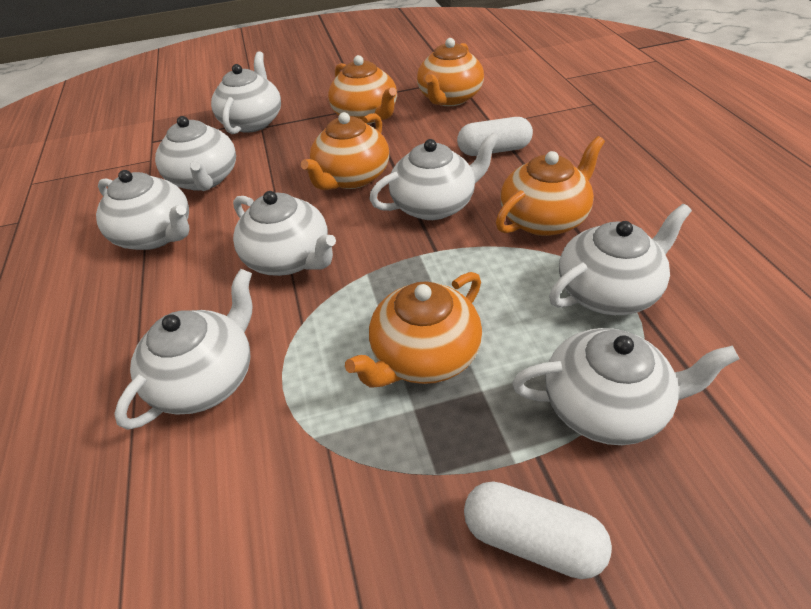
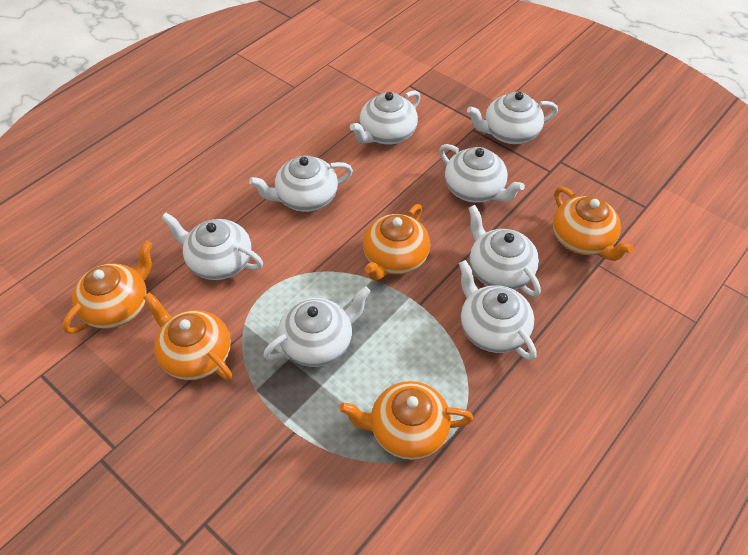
white capsule: [457,117,533,156] [464,481,612,579] = 2 -> none = 0

